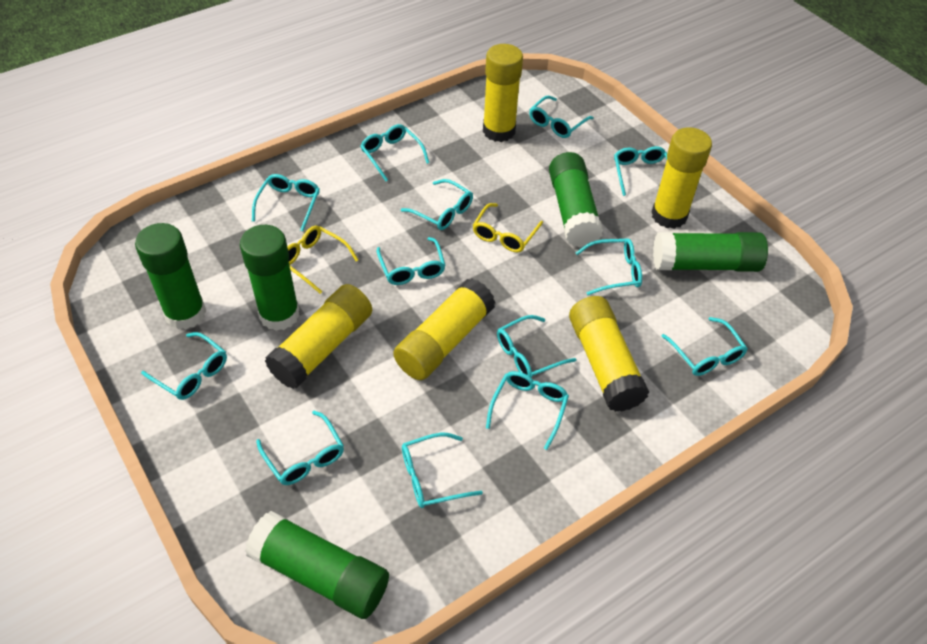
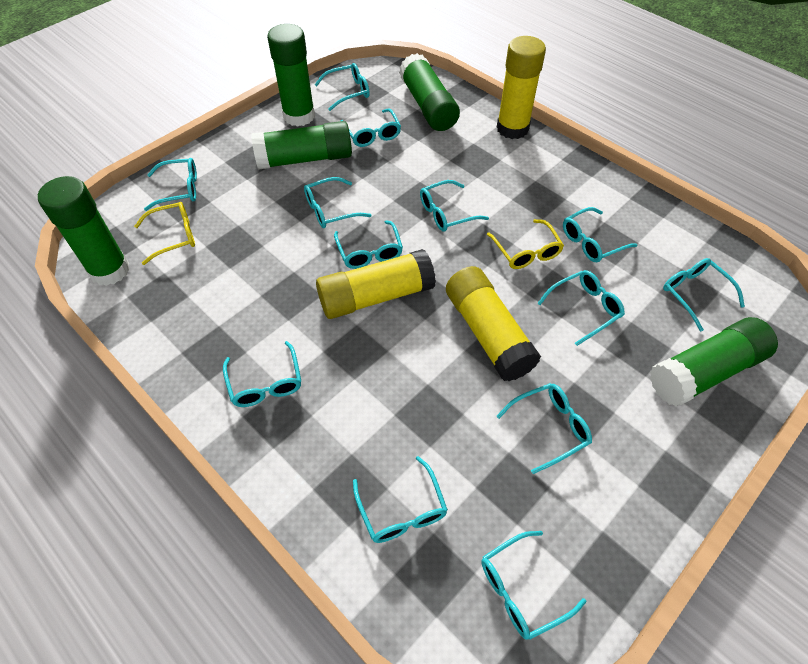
yellow glue stick: [265,284,372,389] [393,279,496,380] [483,44,523,142] [569,296,649,412] [651,127,712,229] = 5 -> [316,249,436,319] [446,266,541,381] [497,36,546,139] = 3

